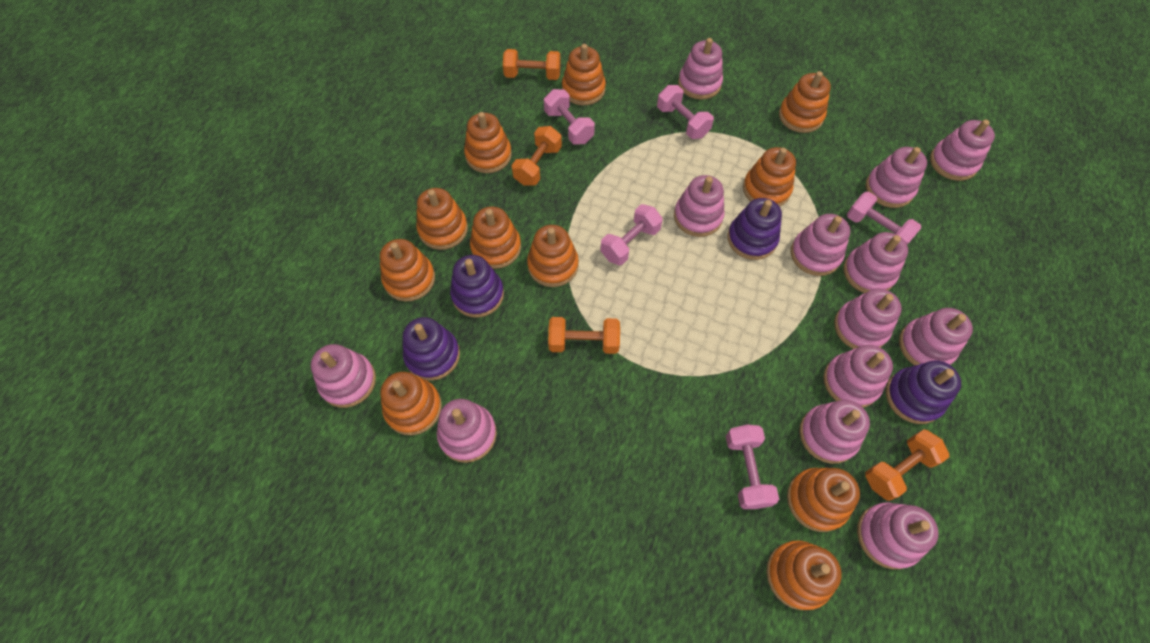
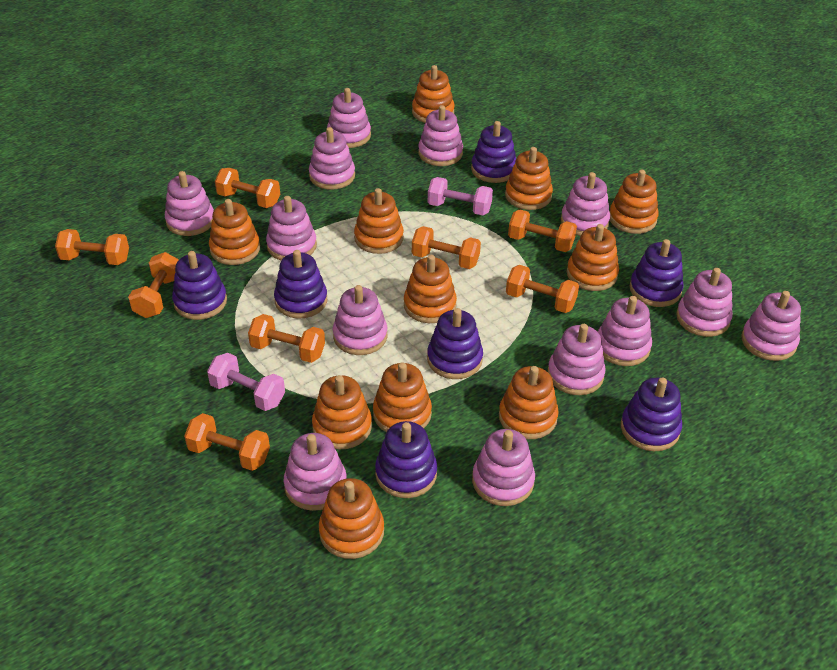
orange dumbbell: [503,49,561,80] [512,126,562,186] [548,317,620,354] [865,429,949,501] = 4 -> [55,229,129,265] [128,252,179,318] [184,413,270,471] [215,168,280,208] [248,314,325,363] [412,226,481,269] [506,265,579,313] [508,209,577,252] = 8
pink dumbbell: [544,89,595,145] [600,204,663,265] [657,85,714,139] [726,425,779,509] [847,191,921,245] = 5 -> [207,353,285,411] [428,177,493,215] = 2
purple stacking toy: [403,317,460,381] [450,255,504,318] [727,198,782,260] [886,360,961,424] = 4 -> [172,251,227,320] [274,250,327,319] [375,421,437,498] [427,308,483,379] [471,121,516,183] [621,377,682,451] [630,239,684,307] = 7

